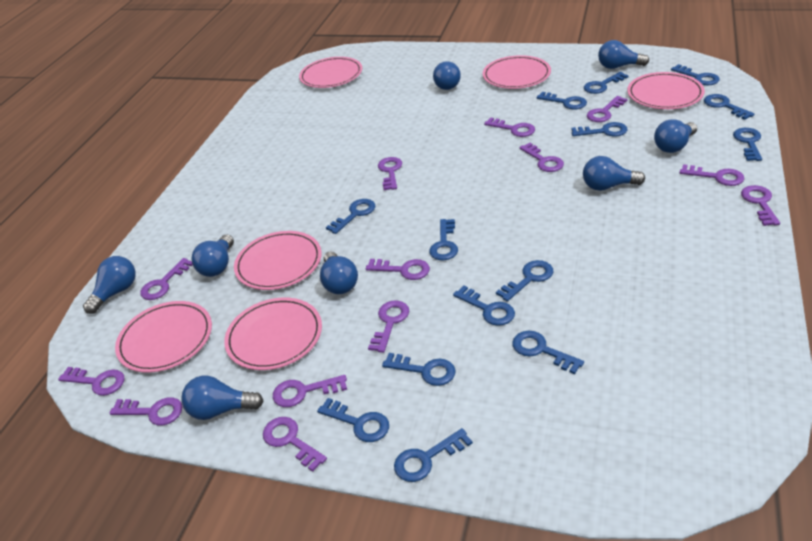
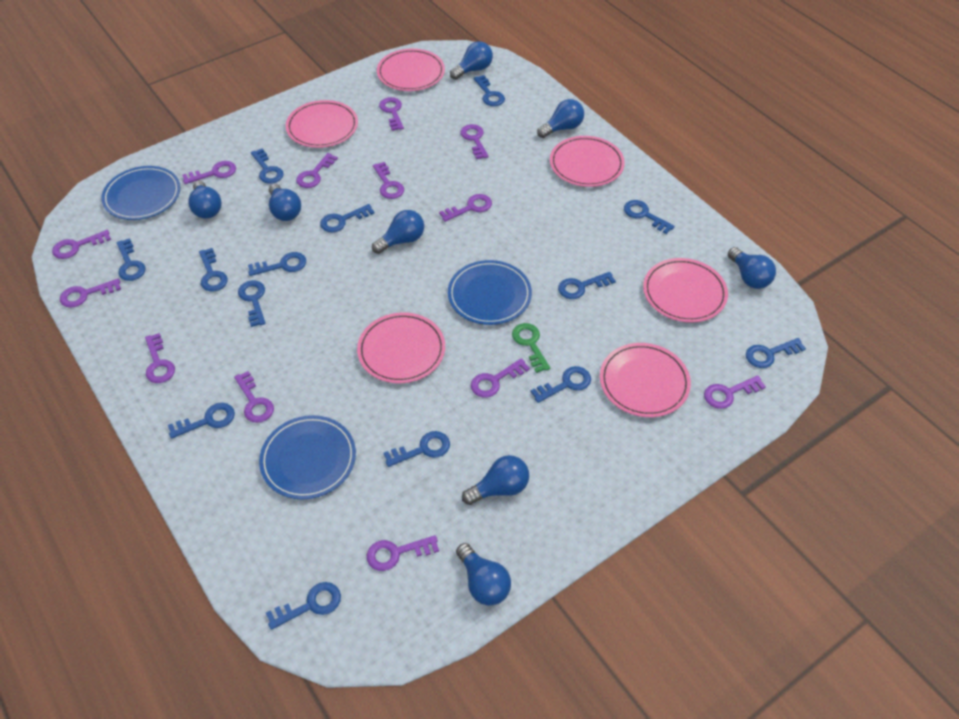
blue plate: none = 0 -> [101,166,181,220] [259,415,356,499] [448,260,532,325] = 3
green key: none = 0 -> [512,323,550,373] = 1

